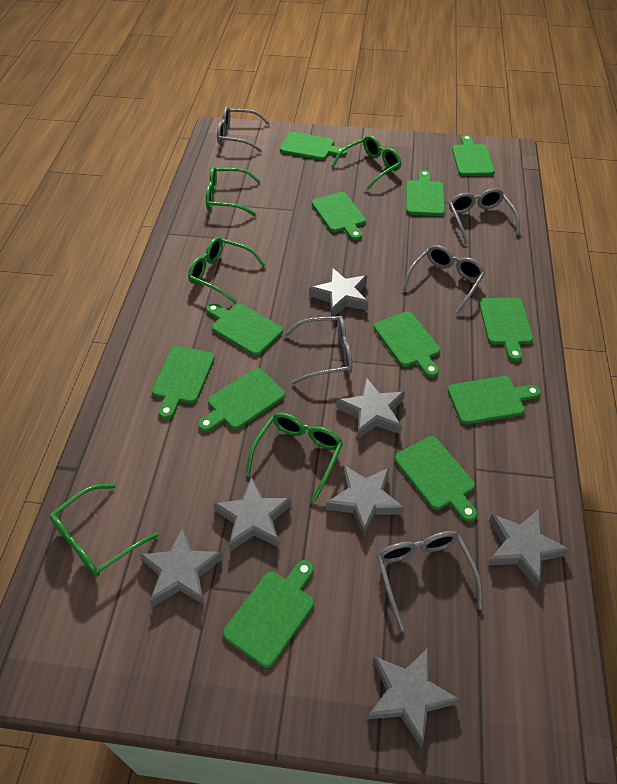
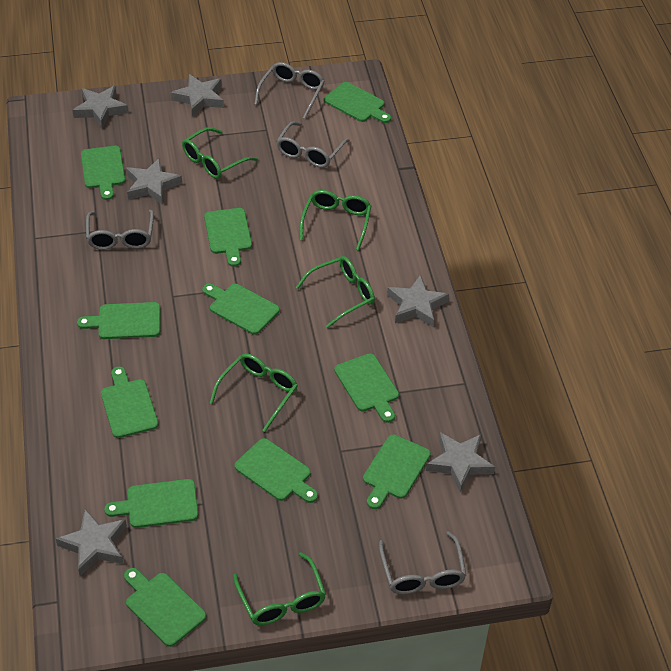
green cutting board: [151,346,215,419] [198,368,285,432] [206,303,283,356] [223,560,314,668] [280,132,347,160] [312,192,366,240] [374,311,440,377] [395,436,477,522] [406,170,445,216] [448,376,541,424] [452,135,495,176] [479,298,533,361] = 12 -> [77,302,160,339] [81,146,125,200] [101,367,159,438] [104,479,198,528] [124,568,206,647] [202,283,280,335] [204,208,252,267] [234,438,318,503] [324,82,391,123] [334,353,399,423] [363,434,431,509] = 11
grey glasses: [217,106,270,152] [284,316,352,384] [377,531,482,631] [402,245,485,314] [449,188,520,244] = 5 -> [86,210,154,250] [254,62,325,119] [276,122,350,168] [379,531,466,594] = 4
grey star: [139,527,223,607] [213,476,292,551] [309,268,369,316] [326,465,404,537] [336,377,405,440] [367,648,460,747] [488,509,570,588] = 7 -> [56,509,127,576] [72,86,129,128] [126,158,182,205] [171,74,224,117] [387,275,449,327] [426,432,495,493] = 6

